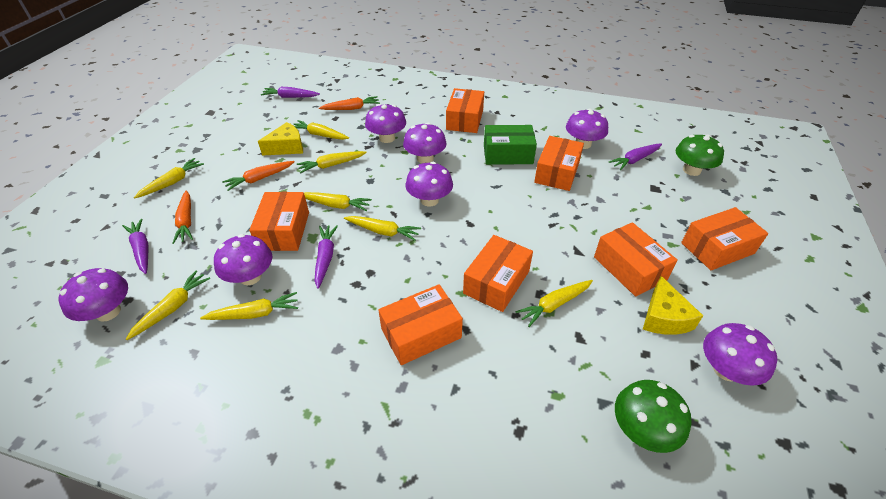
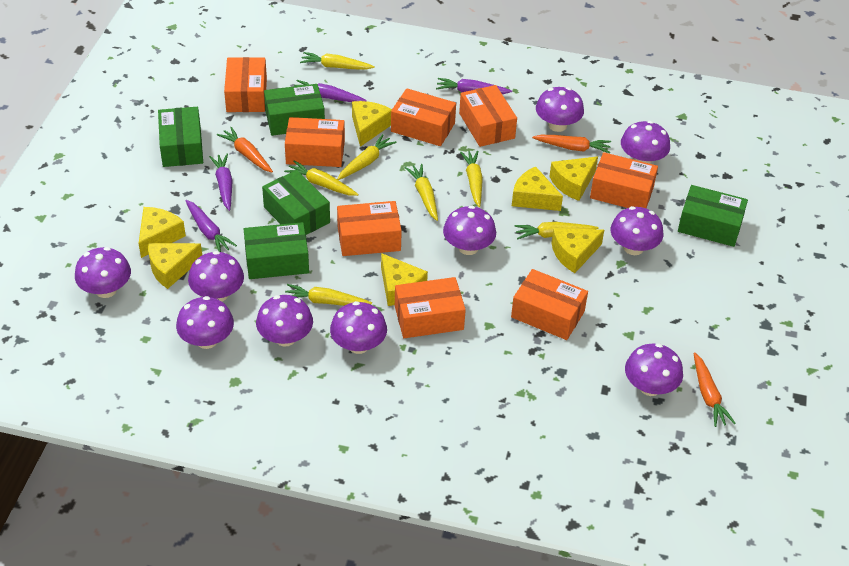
green box: [484,125,537,165] = 1 -> [158,107,203,167] [244,222,309,279] [262,170,330,235] [264,84,325,136] [678,185,748,247] = 5
green mushroom: [615,380,691,453] [676,134,724,176] = 2 -> none = 0
orange box: [249,192,309,251] [378,284,463,365] [446,88,484,133] [463,235,533,312] [534,136,584,191] [594,222,678,297] [681,207,768,270] = 7 -> [224,57,267,112] [285,117,345,167] [337,201,402,256] [391,88,456,146] [395,277,466,338] [459,85,517,147] [511,269,588,340] [590,152,658,208] = 8
purple mushroom: [58,268,128,322] [214,234,272,285] [365,104,406,143] [403,123,447,164] [405,162,453,207] [566,109,608,149] [703,323,778,386] = 7 -> [75,247,131,298] [176,296,234,349] [188,251,244,301] [256,295,313,347] [330,301,387,354] [443,205,496,255] [536,87,584,132] [611,206,663,255] [621,121,670,164] [625,343,683,396] = 10
yellow carrot: [126,270,211,340] [134,158,204,198] [200,292,298,320] [293,120,349,140] [297,151,367,174] [304,192,372,211] [344,216,421,241] [515,280,593,327] = 8 -> [284,160,359,196] [285,284,372,306] [300,52,375,70] [337,134,397,180] [404,164,438,221] [460,151,483,207] [514,222,599,239] = 7
yellow cheese: [258,122,303,156] [643,276,703,335] = 2 -> [139,207,186,258] [148,243,202,289] [352,101,392,147] [381,253,428,306] [512,166,563,211] [549,156,598,201] [551,228,604,273] = 7

